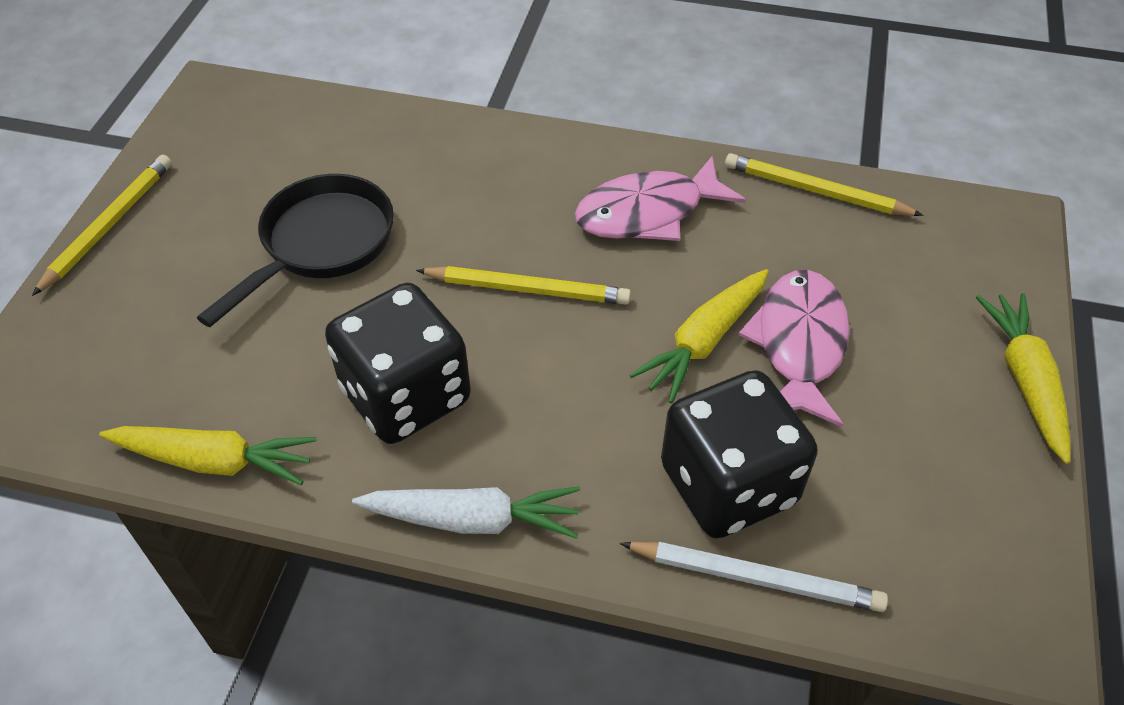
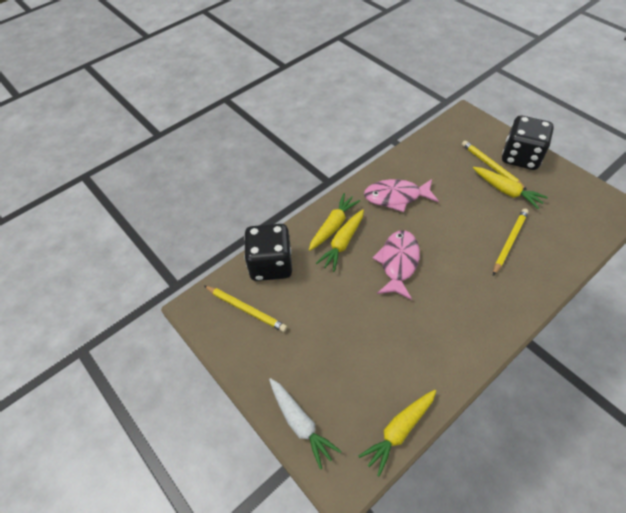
black pan: [197,174,394,327] = 1 -> none = 0
white pencil: [620,542,888,612] = 1 -> none = 0
yellow carrot: [99,426,317,485] [630,269,769,403] [976,293,1070,464] = 3 -> [309,193,361,251] [316,209,364,272] [358,390,436,477] [473,167,548,210] = 4

